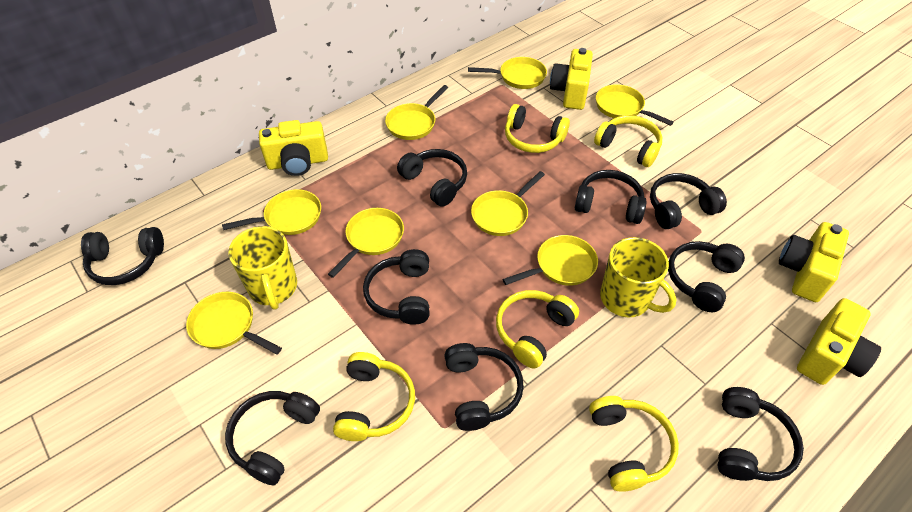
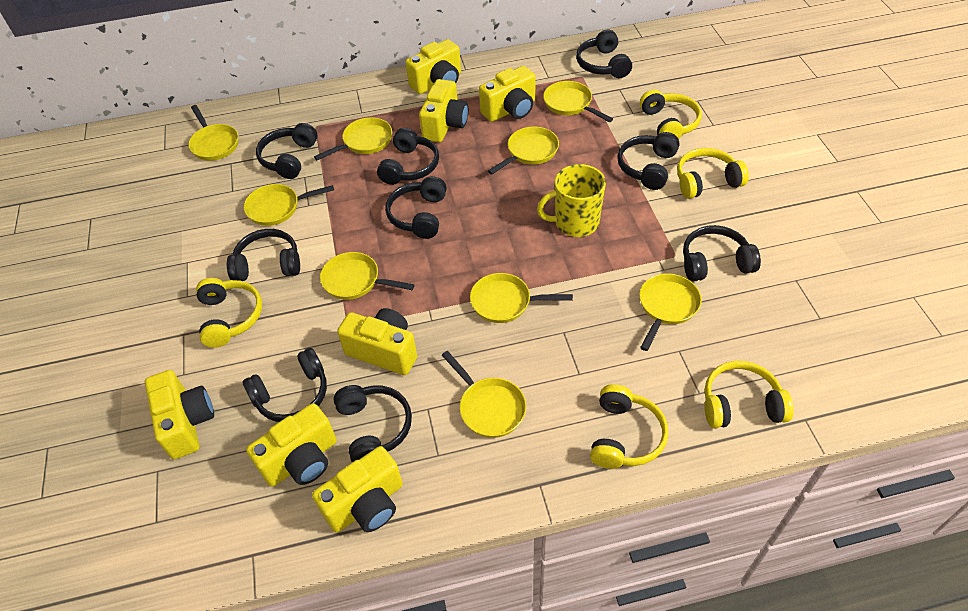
yellow camera: [259,120,328,176] [550,48,593,110] [779,222,849,302] [797,298,881,385] = 4 -> [145,370,214,459] [246,403,337,487] [312,446,403,533] [337,308,417,375] [406,39,461,94] [419,79,468,142] [479,66,536,122] = 7
yellow mug: [229,226,297,310] [600,237,677,317] = 2 -> [537,164,606,237] = 1
yellow pan: [186,292,282,355] [222,189,321,235] [328,208,404,278] [385,85,448,140] [468,57,547,89] [471,171,545,236] [503,235,598,286] [596,84,674,126] = 8 -> [188,105,239,161] [244,184,334,226] [314,117,392,160] [320,252,414,300] [442,351,526,438] [470,273,573,323] [488,126,559,175] [543,81,613,122] [639,273,702,351] = 9

